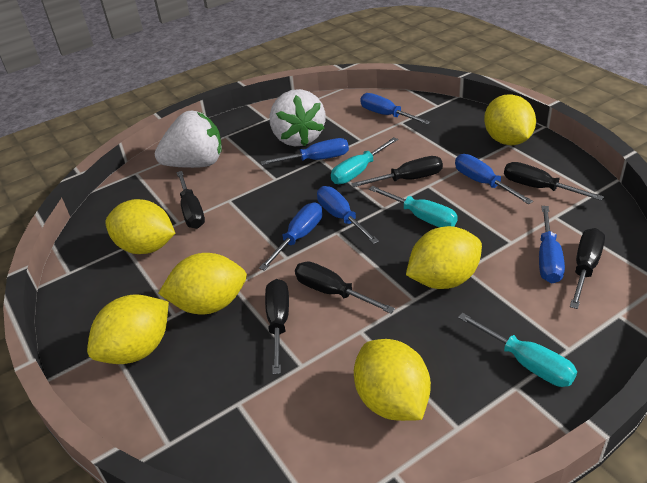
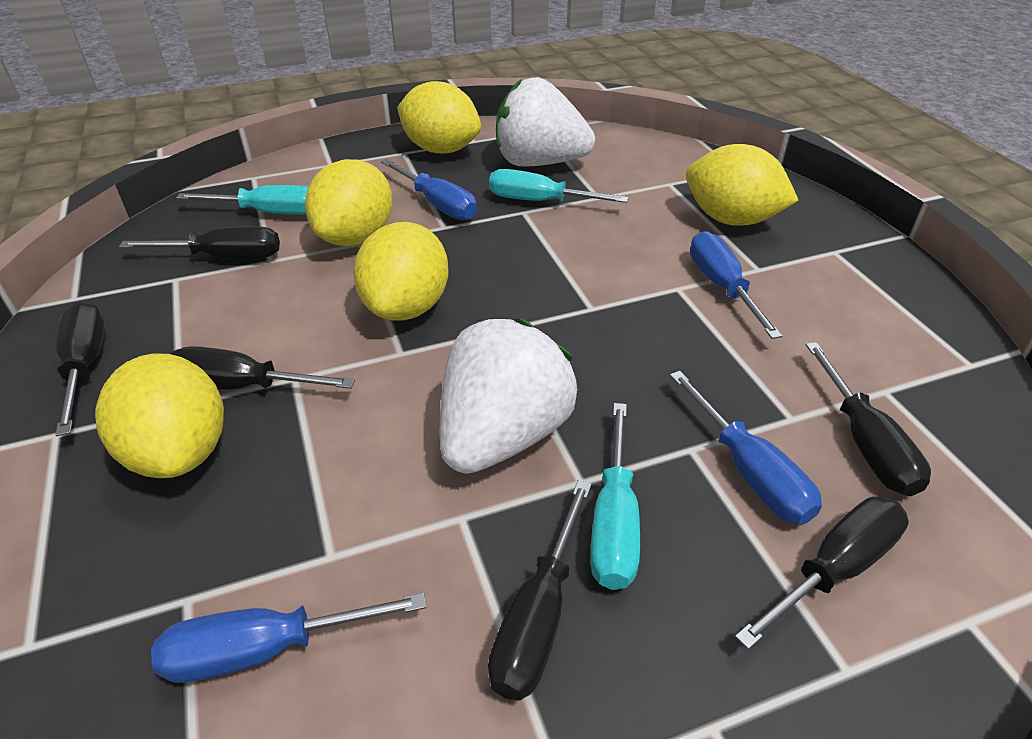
blue screwdriver: [259,202,323,271] [261,138,349,165] [317,186,379,244] [360,93,430,124] [455,154,533,204] [539,206,565,283] = 6 -> [151,592,426,683] [381,159,477,220] [670,371,822,524] [690,231,782,339] = 4
yellow lemon: [87,294,169,364] [105,199,175,254] [158,253,247,314] [354,339,431,421] [406,226,482,289] [484,94,536,145] = 6 -> [95,353,224,478] [305,159,392,246] [353,222,449,321] [397,81,481,153] [686,144,799,226] = 5

